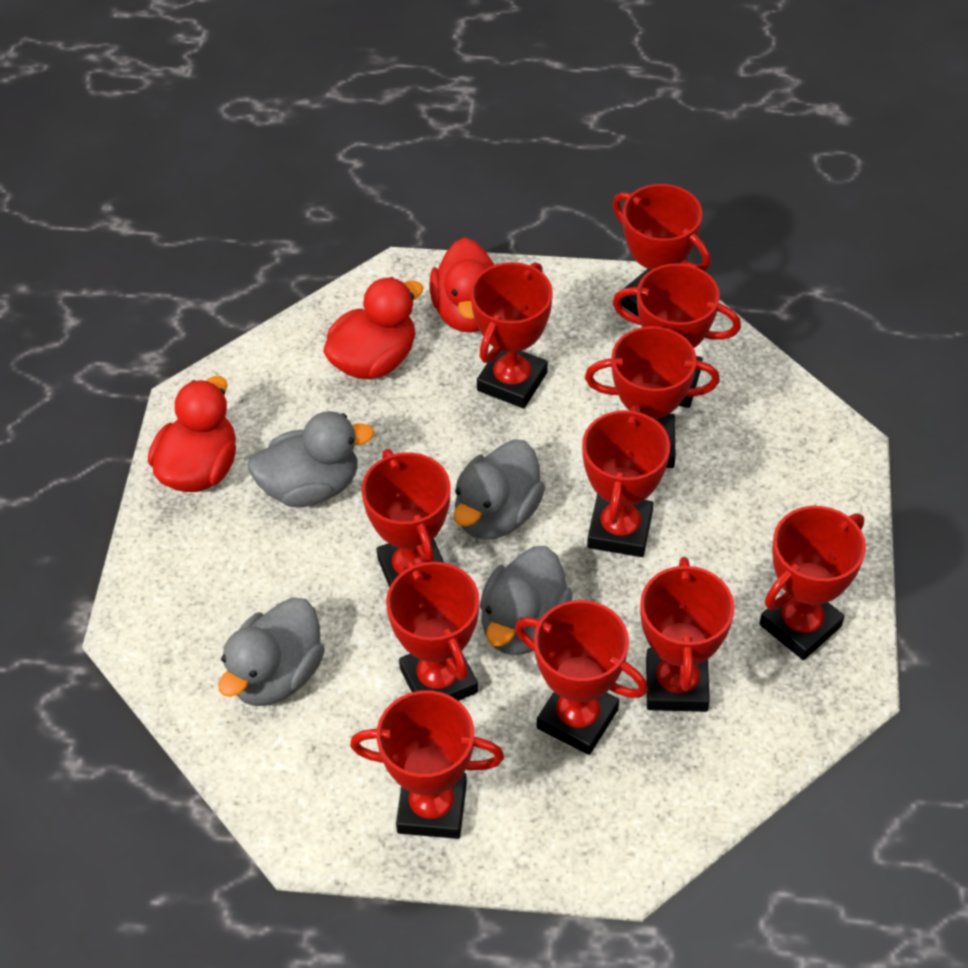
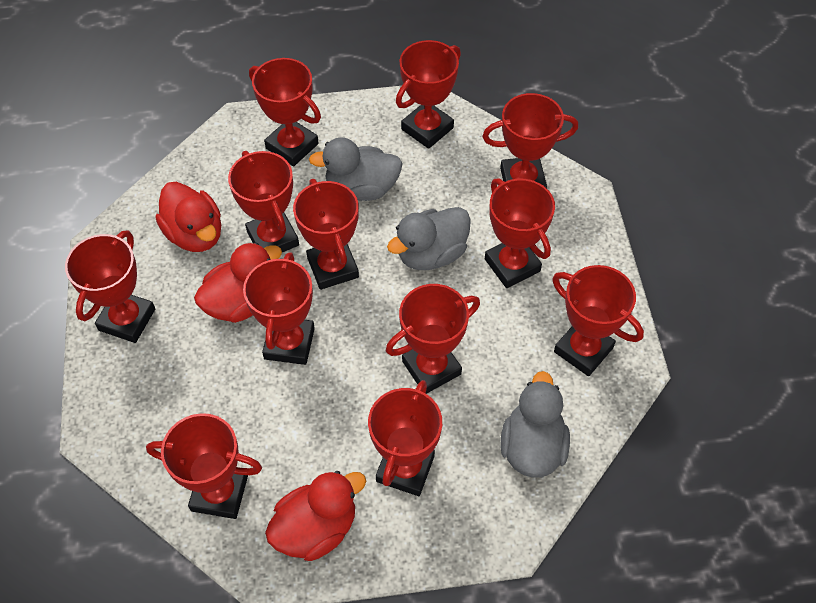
grey duck: [219,597,325,706] [248,411,374,507] [453,440,545,540] [480,546,573,655] = 4 -> [309,137,403,201] [387,207,471,270] [500,371,570,478] = 3
red trophy: [350,690,504,839] [362,449,450,588] [386,558,480,701] [470,262,553,408] [515,600,648,755] [582,406,670,557] [585,326,720,468] [612,184,710,316] [612,263,741,408] [640,557,735,712] [760,506,866,660] = 11 -> [65,230,155,343] [146,413,262,519] [228,151,299,252] [243,252,315,365] [249,58,321,167] [293,179,359,290] [368,380,442,496] [386,284,480,394] [396,40,461,149] [482,93,578,188] [485,178,555,288] [552,265,644,376] = 12

